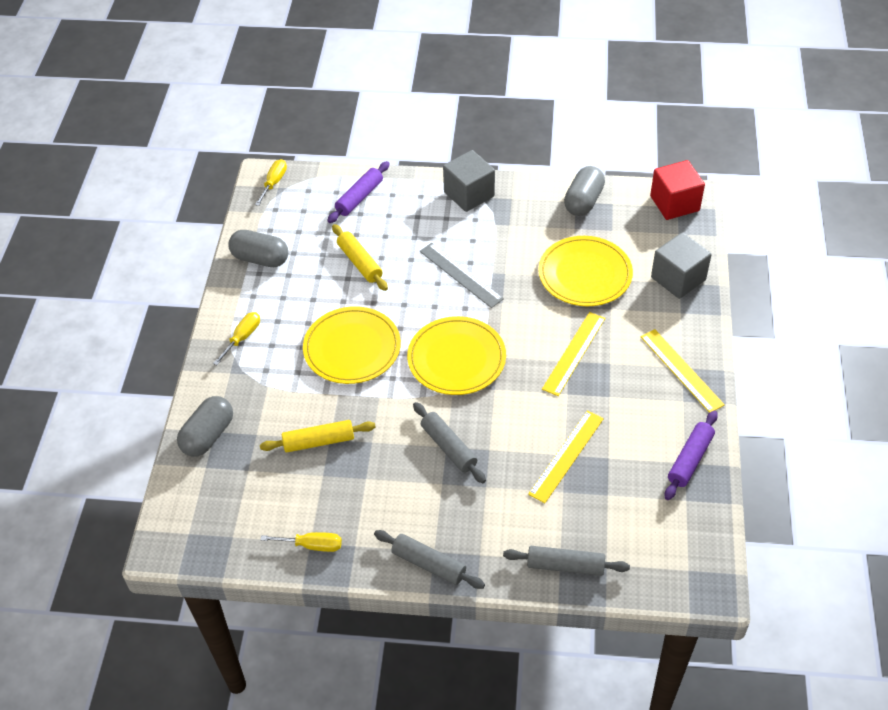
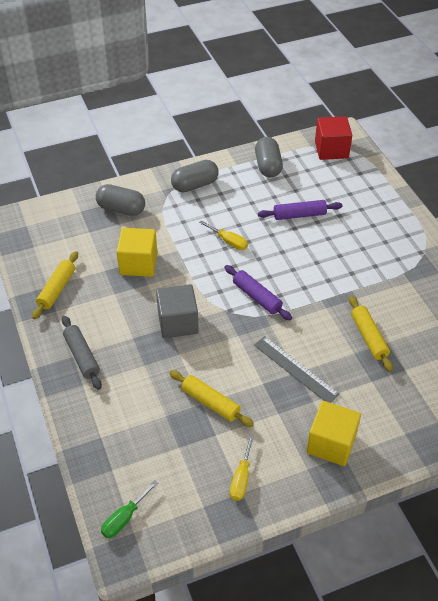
green screwdriver: none = 0 -> [101,481,158,538] = 1
grey cube: [443,150,495,212] [651,232,712,299] = 2 -> [156,284,199,338] = 1
grey rolling pin: [374,530,485,589] [413,402,486,483] [503,546,630,576] = 3 -> [62,316,102,390] = 1
yellow cube: none = 0 -> [117,228,157,277] [307,401,361,466] = 2
yellow plate: [303,306,401,384] [407,316,506,395] [538,236,633,306] = 3 -> none = 0
yellow rolling pin: [260,420,376,452] [332,224,388,291] = 2 -> [32,251,78,319] [169,370,254,427] [349,296,393,372] = 3
yellow ruler: [528,410,604,503] [542,312,605,396] [641,329,725,413] = 3 -> none = 0
yellow screwdriver: [213,312,260,365] [255,159,287,206] [260,532,342,552] = 3 -> [199,220,248,250] [230,435,254,501] = 2

